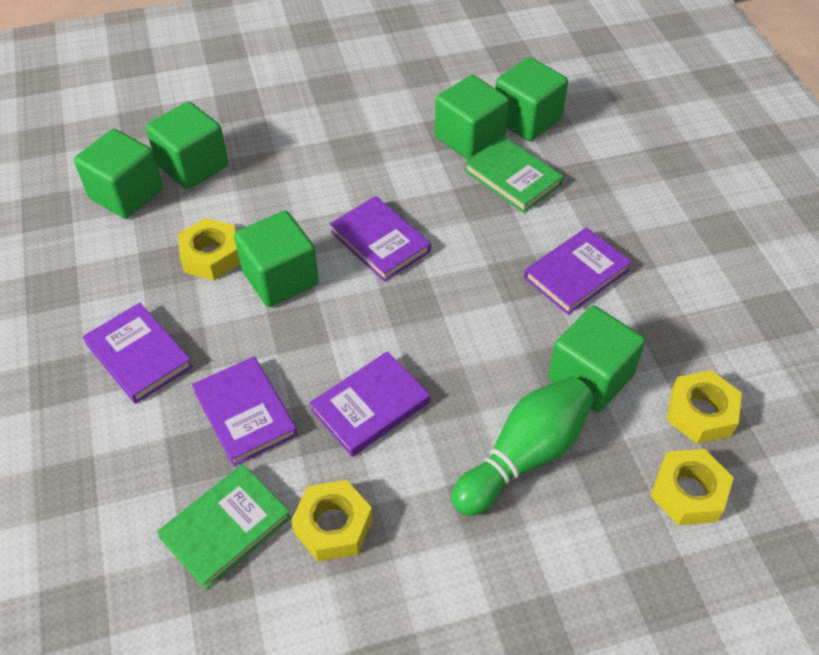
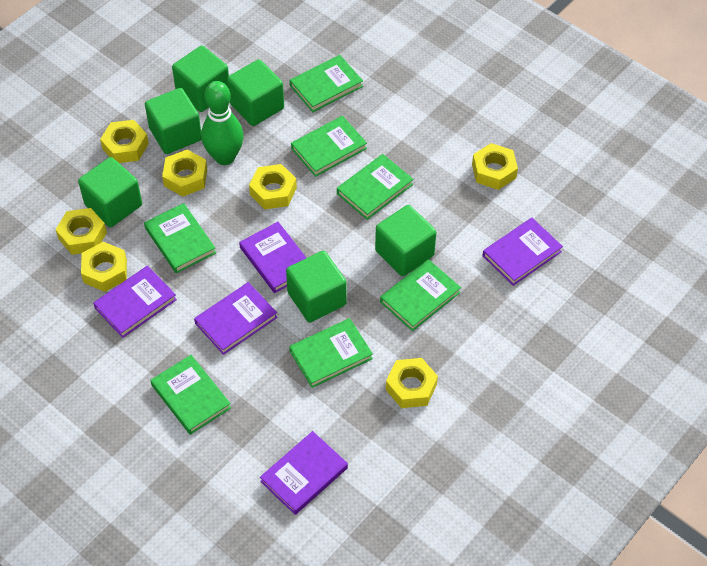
green book: [157,464,291,590] [464,136,563,213] = 2 -> [144,203,216,273] [150,355,231,435] [289,318,373,388] [290,55,363,112] [291,116,367,177] [337,154,413,220] [380,259,461,331] = 7
yellow nut: [178,218,240,280] [291,480,373,562] [650,449,734,525] [667,370,742,444] = 4 -> [56,208,107,255] [81,242,127,292] [100,120,149,163] [162,150,207,197] [249,164,297,209] [386,358,438,408] [472,143,518,190] = 7

